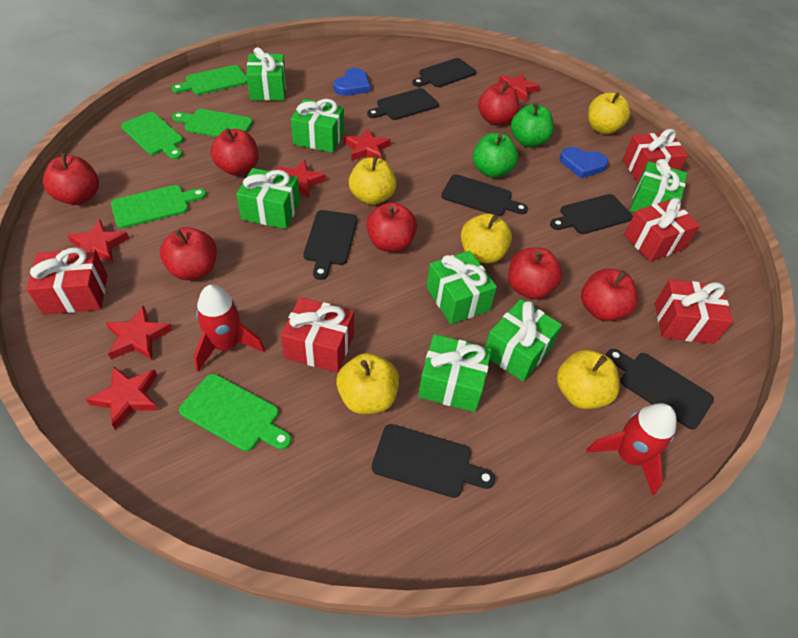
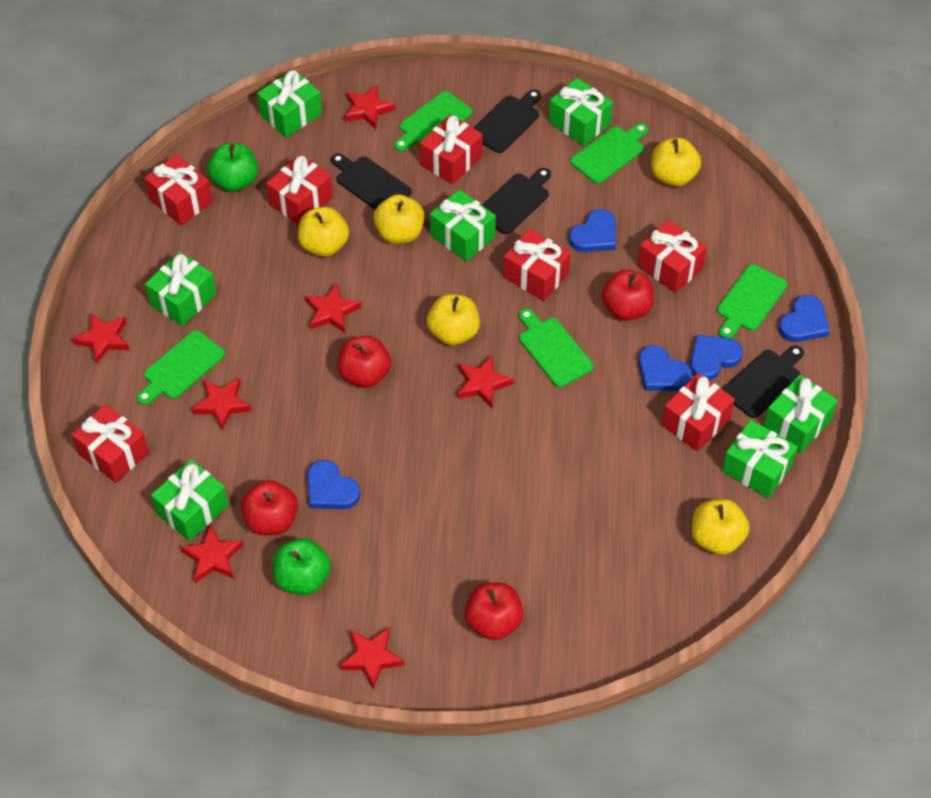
black cutting board: [303,210,357,280] [367,88,439,120] [372,424,495,498] [412,58,476,87] [441,174,528,216] [550,194,633,234] [606,349,714,429] = 7 -> [331,153,412,210] [474,89,541,153] [482,168,551,235] [722,345,804,418] = 4
blue heart: [333,68,370,96] [560,147,608,178] = 2 -> [307,460,360,509] [569,209,616,252] [638,345,692,391] [690,335,743,380] [778,295,830,342] = 5
red apple: [43,153,99,205] [160,227,217,280] [211,128,259,176] [366,202,417,252] [478,81,519,126] [508,248,563,299] [581,269,638,321] = 7 -> [241,480,298,535] [337,336,391,388] [464,583,524,640] [602,270,654,321] = 4
red gift: [26,247,107,314] [281,297,354,373] [623,129,688,182] [624,198,700,262] [655,279,733,344] = 5 -> [72,404,149,483] [144,154,213,225] [266,155,333,225] [420,115,483,184] [503,229,571,301] [637,220,707,293] [662,373,735,452] = 7
red rocket: [194,285,265,372] [586,403,676,495] = 2 -> none = 0
red star: [67,220,129,263] [86,366,158,430] [105,305,173,360] [276,160,326,199] [344,128,391,161] [498,73,540,102] = 6 -> [72,313,130,364] [180,524,244,583] [192,378,252,430] [305,283,361,333] [339,627,404,689] [345,85,395,129] [458,355,514,408] = 7

